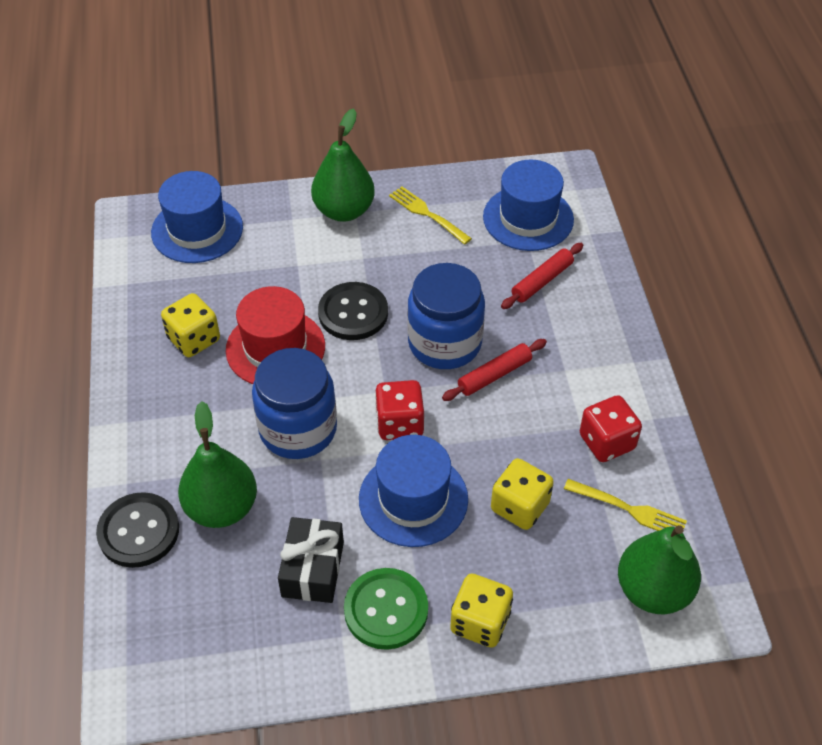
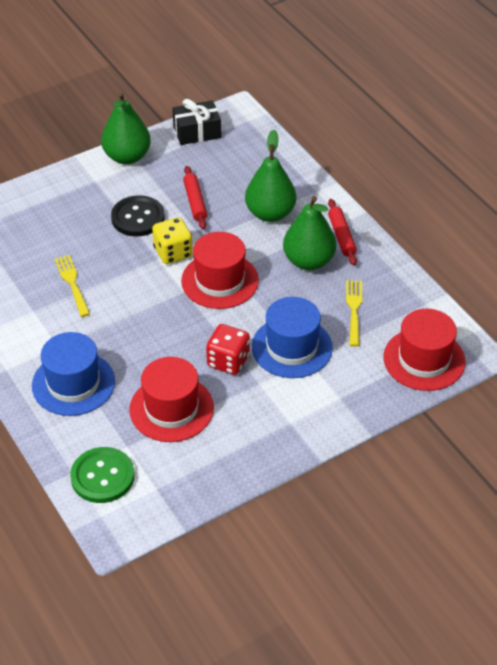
black button: [96,492,179,568] [318,282,388,340] = 2 -> [111,195,165,237] = 1
blue hat: [151,171,243,263] [359,435,468,547] [483,160,574,251] = 3 -> [32,332,115,416] [252,297,333,378] = 2
blue jar: [252,348,337,459] [407,263,485,369] = 2 -> none = 0
red dice: [375,380,424,440] [580,395,642,462] = 2 -> [206,324,250,375] = 1
red hat: [226,286,325,384] = 1 -> [129,357,214,442] [181,232,259,309] [384,309,466,391] = 3
yellow dice: [161,293,220,357] [450,574,513,648] [491,458,554,530] = 3 -> [152,217,193,264] = 1

